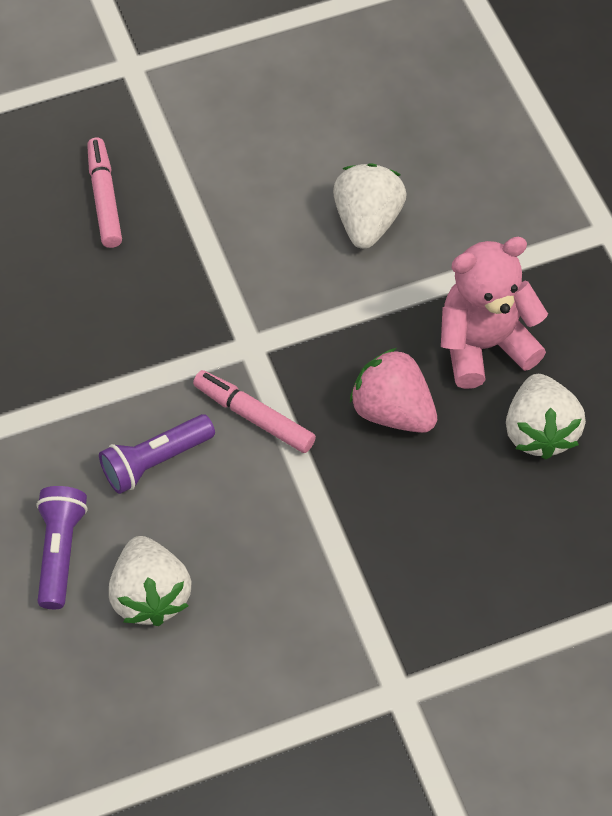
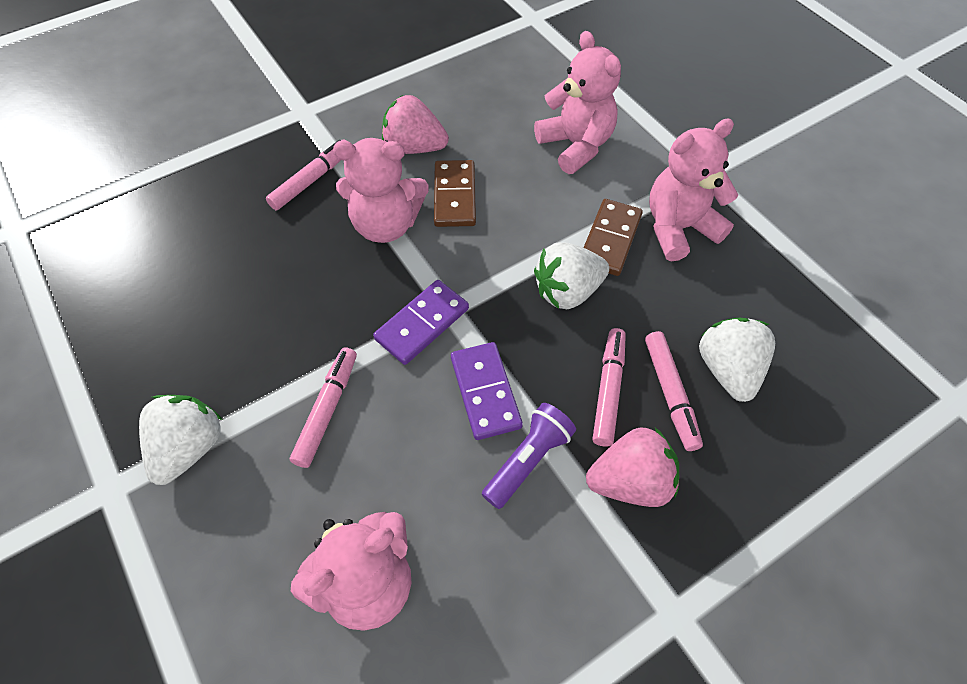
brown domino: none = 0 -> [434,160,476,227] [584,199,643,276] = 2
pink marker: [87,137,122,248] [193,370,316,453] = 2 -> [266,139,346,210] [290,347,357,468] [592,328,626,447] [645,331,703,451] = 4
pink strawberry: [350,348,437,433] = 1 -> [382,95,449,154] [586,427,679,507] = 2
pink teddy bear: [441,237,548,389] = 1 -> [291,512,411,630] [333,138,429,243] [534,31,621,174] [649,118,738,262] = 4
purple domino: none = 0 -> [373,280,469,365] [451,342,523,440] = 2
purple flashlight: [36,486,88,609] [99,414,215,494] = 2 -> [482,403,576,509] = 1

